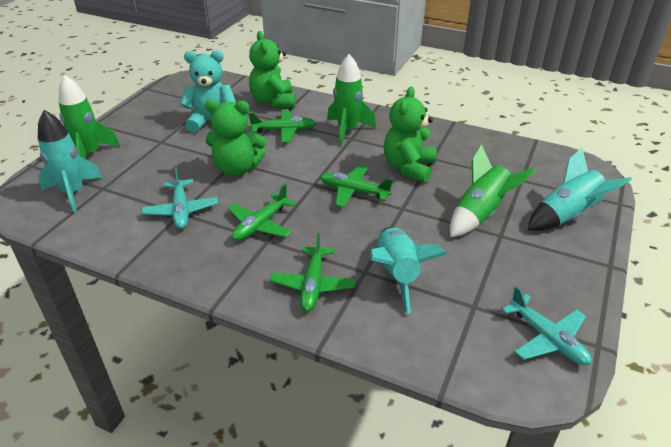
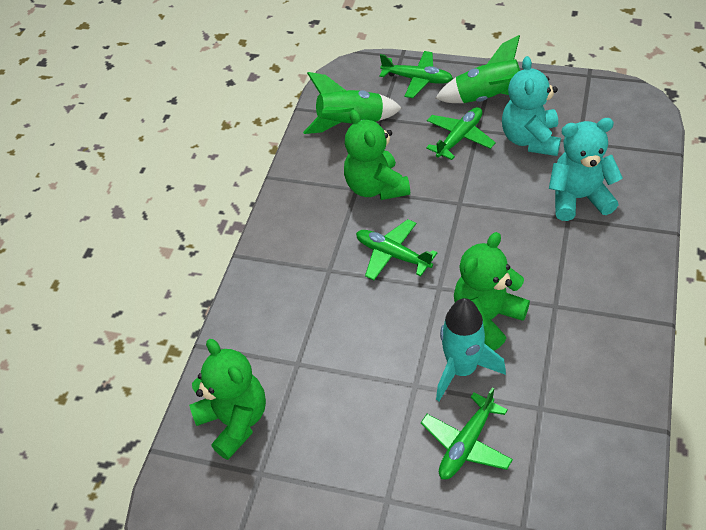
green rocket: [58,75,120,159] [327,54,376,146] [450,144,536,237] = 3 -> [303,72,402,134] [435,35,520,103] = 2
turquoise plane: [142,167,218,229] [502,286,592,365] = 2 -> none = 0
turquoise rocket: [38,110,103,213] [370,227,447,314] [528,147,632,231] = 3 -> [436,298,506,401] = 1
turquoise teddy bear: [180,50,236,133] = 1 -> [502,56,561,156] [549,118,623,221] = 2

